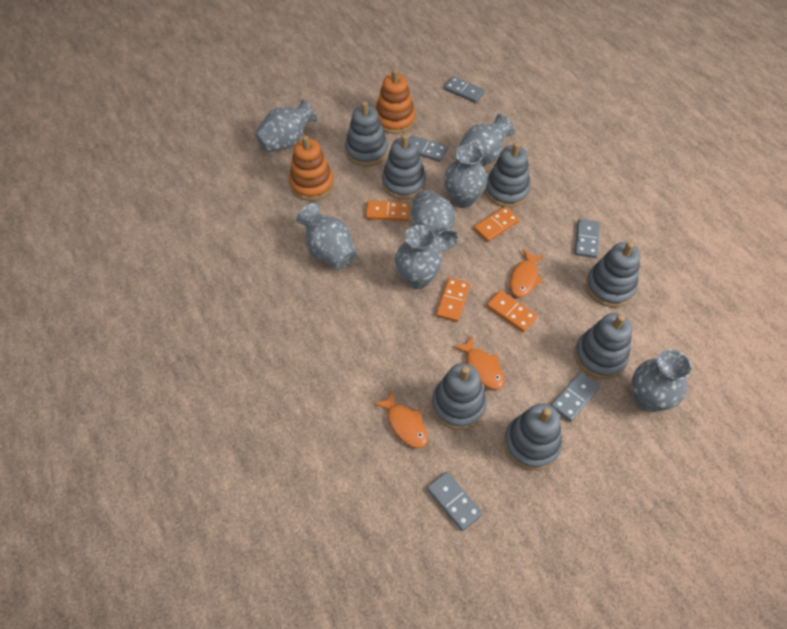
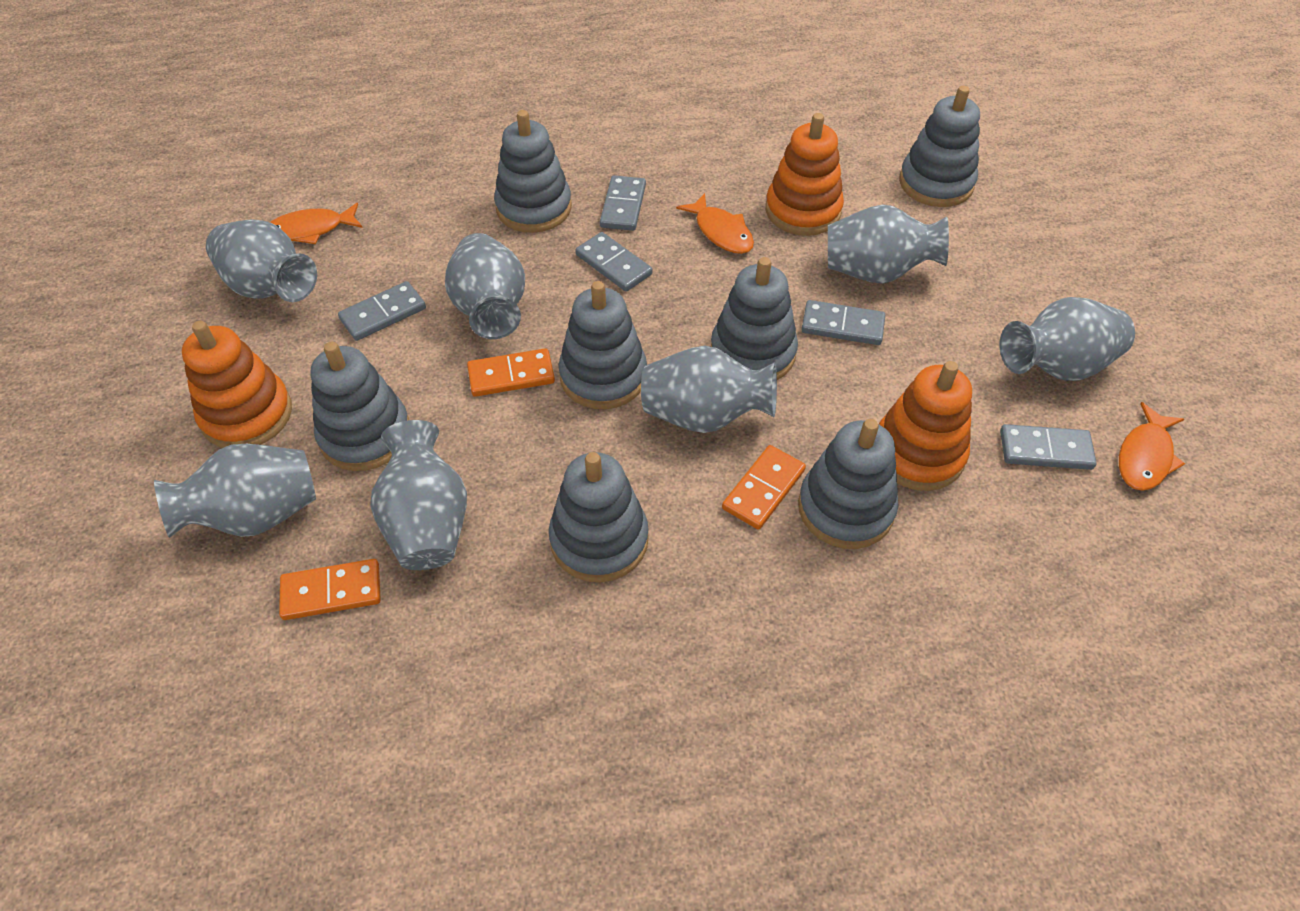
orange domino: [366,200,410,221] [436,278,470,322] [474,206,519,242] [486,290,537,332] = 4 -> [279,559,381,620] [467,348,555,397] [722,445,806,530] = 3
orange stacking toy: [289,135,334,201] [375,69,416,134] = 2 -> [182,321,292,448] [766,113,844,236] [879,361,972,491] = 3

